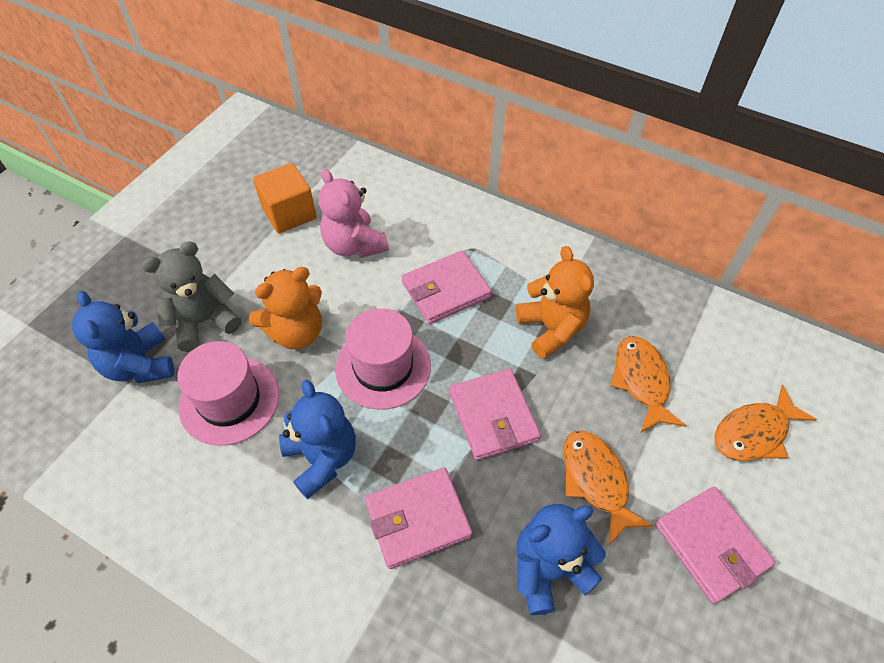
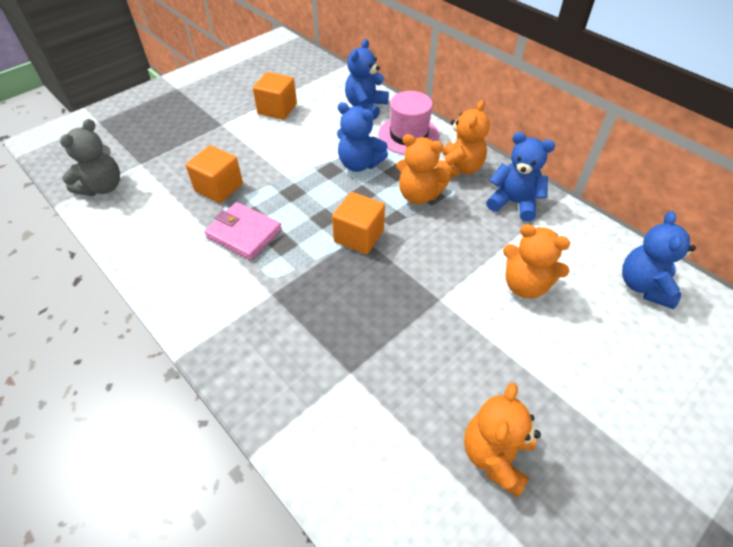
blue teddy bear: [72,291,174,383] [279,380,356,499] [516,504,606,615] = 3 -> [337,102,388,172] [345,39,389,120] [486,132,555,222] [622,211,696,309] = 4
orange cube: [253,163,317,233] = 1 -> [186,145,243,203] [253,72,297,120] [332,192,385,254] = 3
orange fish: [563,431,654,545] [611,336,686,432] [714,385,817,461] = 3 -> none = 0
orange teddy bear: [249,267,322,350] [516,246,594,359] = 2 -> [396,134,452,204] [436,100,490,177] [464,383,541,498] [503,224,571,298] = 4
pink hat: [177,341,279,446] [335,308,431,410] = 2 -> [378,91,440,155] = 1
pink teddy bear: [319,169,389,258] = 1 -> none = 0
pink wallet: [365,467,472,569] [402,251,492,324] [449,369,541,460] [655,486,776,604] = 4 -> [204,202,282,260] = 1

